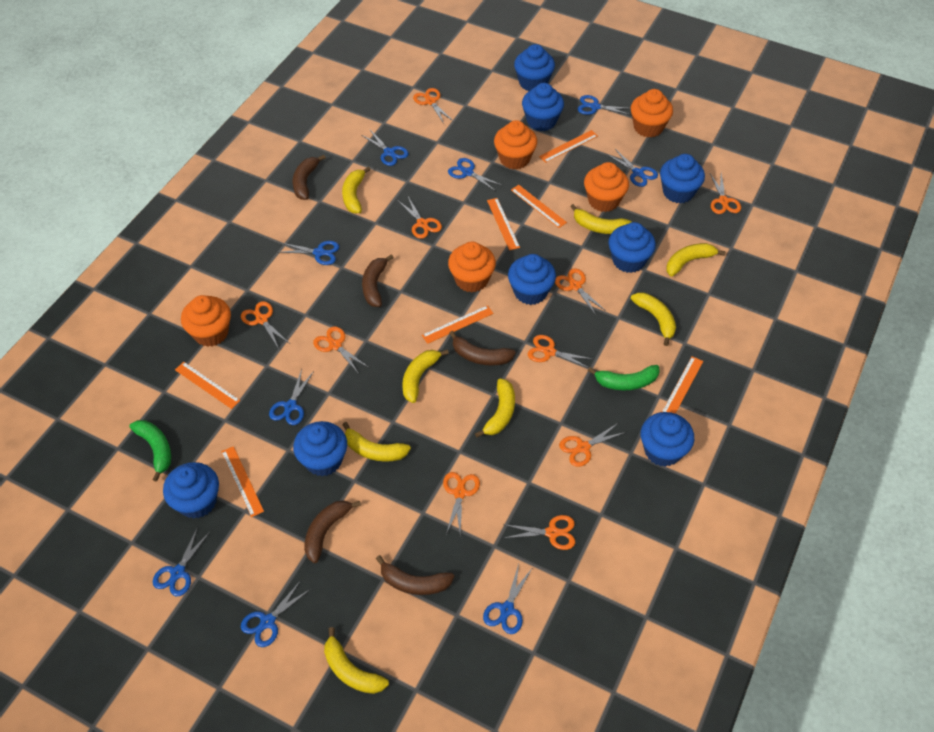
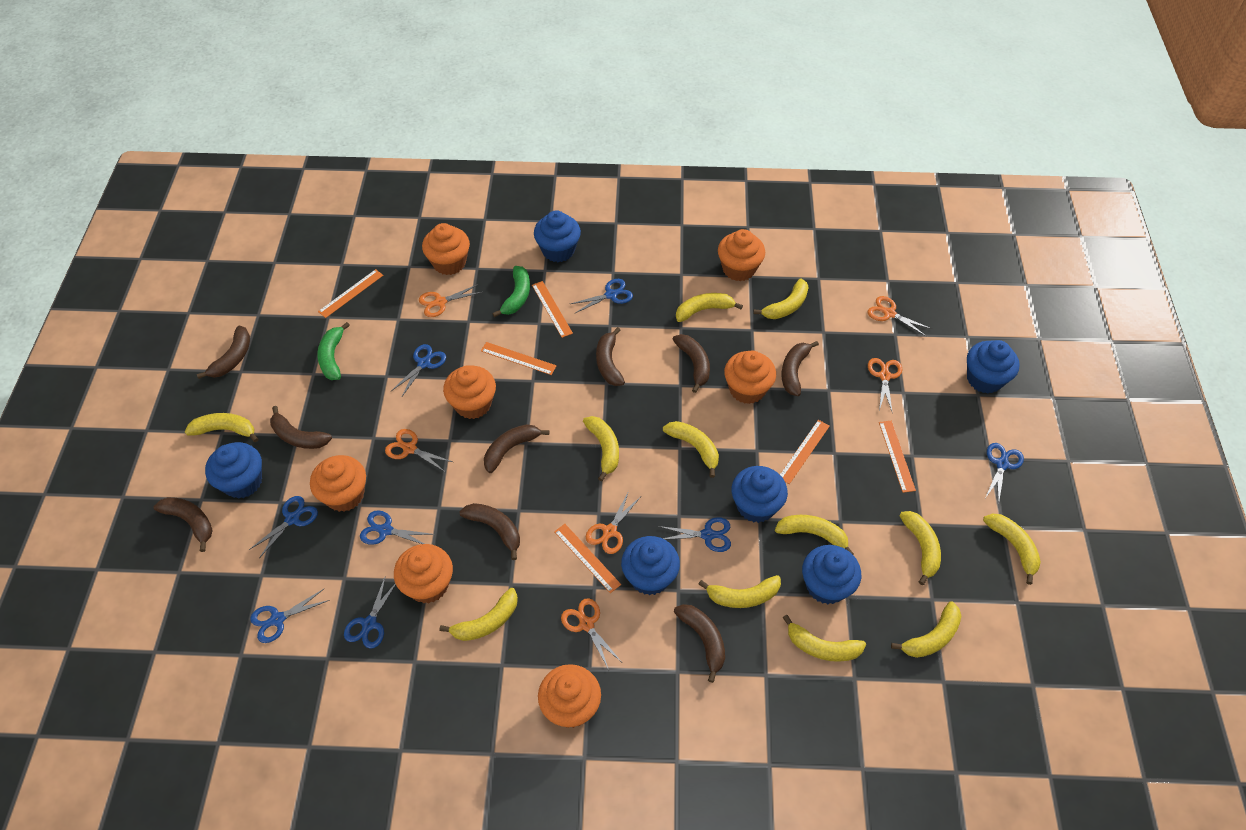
blue cupcake: [163,462,219,519] [293,421,347,476] [508,254,556,305] [514,44,555,91] [522,83,564,131] [608,222,656,273] [641,412,694,467] [660,154,705,204] = 8 -> [205,442,262,499] [534,210,581,262] [621,536,680,595] [732,466,788,523] [802,545,861,604] [967,340,1020,394] = 6
blue scissors: [152,527,210,596] [241,580,311,647] [269,369,314,425] [278,241,339,265] [362,130,409,166] [448,158,503,191] [483,564,533,634] [578,95,631,115] [607,149,658,187] = 9 -> [249,496,318,558] [250,588,330,643] [344,575,396,649] [360,510,435,545] [391,344,446,396] [571,279,633,313] [658,517,731,552] [985,443,1024,505] = 8
brown banana: [293,155,326,200] [304,500,361,563] [362,254,394,307] [376,555,454,595] [449,331,516,366] = 5 -> [153,497,213,552] [197,326,250,379] [270,406,332,449] [459,503,520,560] [484,424,549,473] [596,327,625,386] [672,334,710,393] [674,604,725,683] [782,341,819,396] = 9
orange cupcake: [181,295,231,347] [448,242,496,293] [494,120,537,170] [584,162,629,212] [631,89,673,138] = 5 -> [310,455,366,512] [394,544,453,603] [422,223,470,275] [443,366,496,419] [538,664,601,728] [718,229,765,281] [724,351,776,404] = 7
orange ruler: [175,362,241,409] [221,446,264,517] [422,305,494,344] [487,198,520,250] [511,185,567,228] [539,130,598,163] [662,356,703,414] = 7 -> [318,269,383,318] [481,342,557,375] [532,281,573,338] [554,524,621,593] [780,420,830,484] [879,421,916,493] = 6
orange scissors: [241,301,290,349] [313,326,368,374] [398,197,442,239] [413,88,453,124] [443,472,480,535] [503,515,575,550] [527,335,592,368] [555,268,606,315] [559,423,626,467] [710,173,741,214] = 10 -> [385,429,453,472] [419,284,482,317] [561,598,621,670] [586,491,640,554] [868,296,932,337] [868,358,902,414] = 6
yellow banana: [324,627,389,694] [342,166,371,213] [342,422,411,462] [402,349,449,403] [475,378,515,437] [570,204,632,234] [631,292,676,346] [666,243,726,277] = 8 -> [185,413,258,442] [439,588,518,641] [583,416,619,482] [663,421,719,478] [676,293,743,322] [698,575,781,608] [753,278,809,319] [775,515,853,554] [783,615,866,662] [891,602,961,658] [899,511,941,585] [983,513,1041,585] = 12

